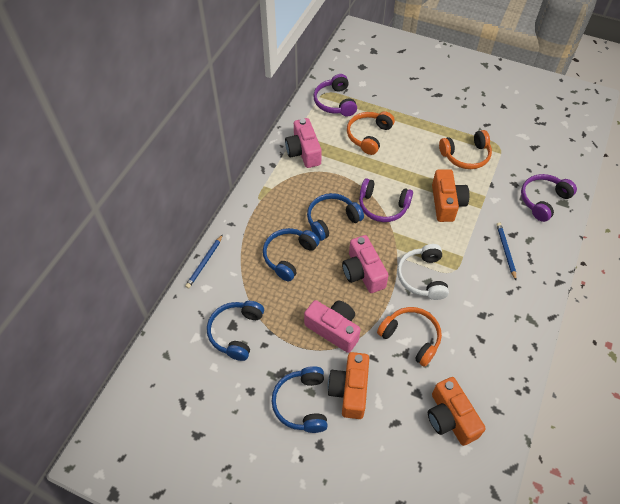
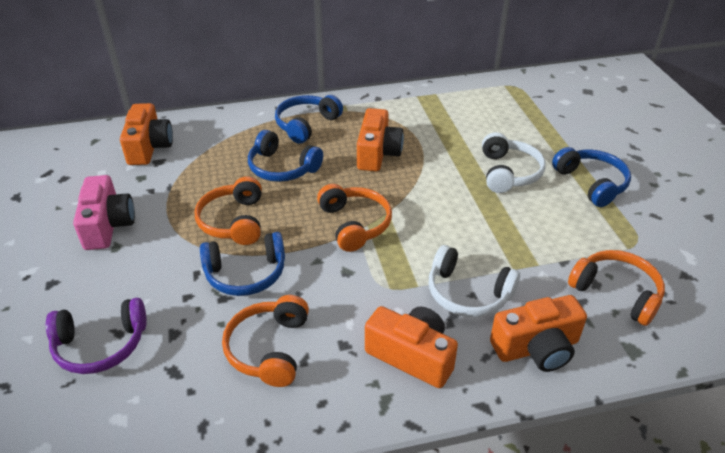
blue pencil: [185,234,223,288] [496,222,516,280] = 2 -> none = 0
orange camera: [327,352,369,419] [428,377,486,446] [432,169,469,222] = 3 -> [120,103,173,165] [357,108,404,171] [365,306,458,388] [490,295,587,372] = 4
orange headphones: [347,111,395,155] [377,307,442,367] [439,130,492,169] = 3 -> [194,176,262,245] [222,295,309,387] [317,184,392,252] [568,250,665,326] = 4
pink camera: [285,118,322,168] [304,300,361,353] [342,235,389,293] = 3 -> [73,175,135,250] = 1
purple headphones: [313,74,357,117] [359,178,413,222] [521,174,577,222] = 3 -> [46,298,147,374] = 1
white headphones: [397,244,449,300] = 1 -> [429,245,520,317] [482,132,545,193] = 2

